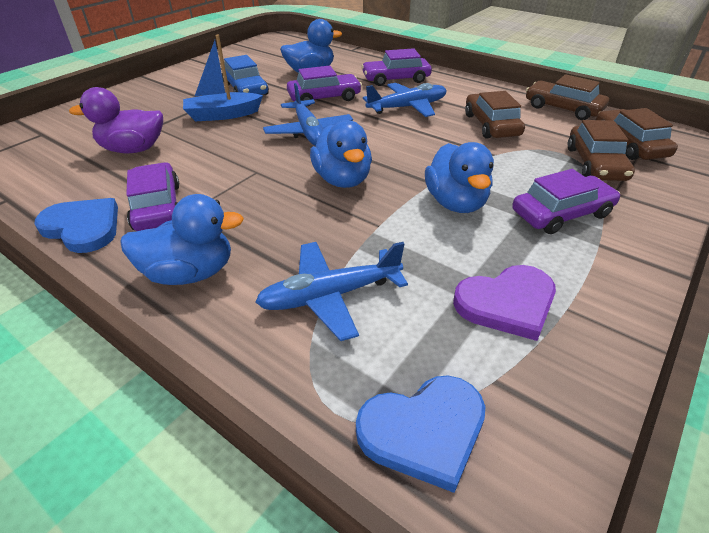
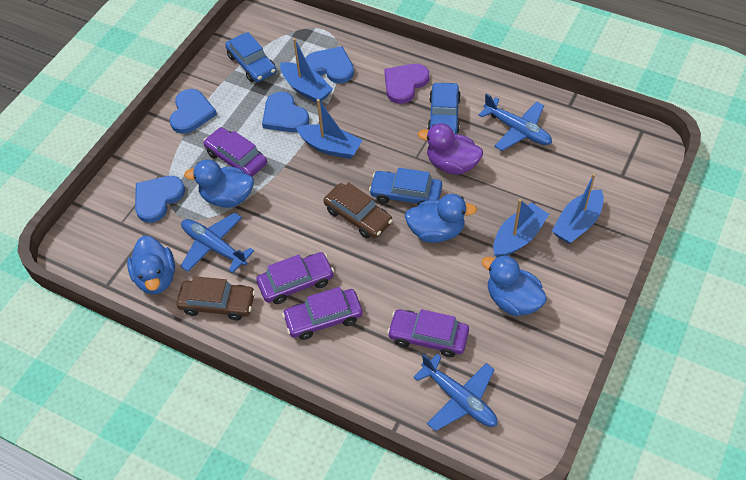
blue boat: [183,34,263,121] = 1 -> [280,38,333,103] [296,99,362,159] [493,199,549,258] [552,173,604,244] = 4
blue car: [222,55,269,95] = 1 -> [225,32,276,82] [369,168,442,205] [428,83,461,135] = 3
blue heart: [35,198,118,253] [356,375,485,493] = 2 -> [135,176,185,223] [170,89,217,134] [262,92,309,133] [305,46,354,83] = 4
brown car: [465,91,525,139] [526,74,609,120] [568,120,635,181] [596,108,678,160] = 4 -> [176,276,255,321] [323,182,393,238] = 2

